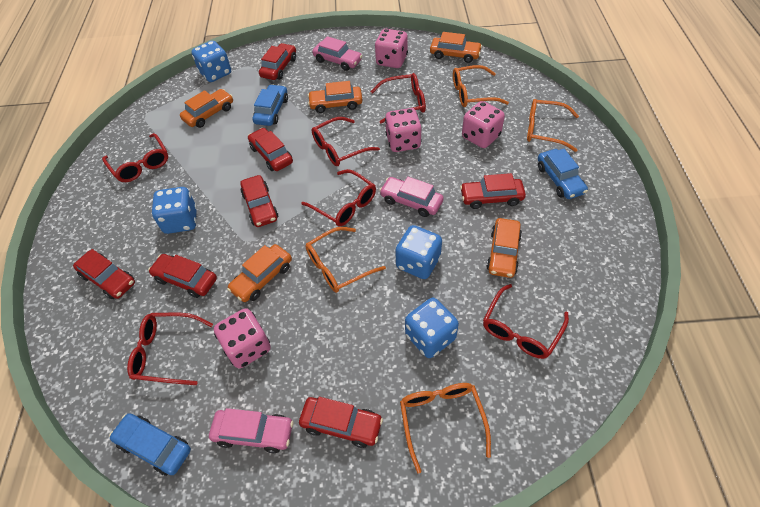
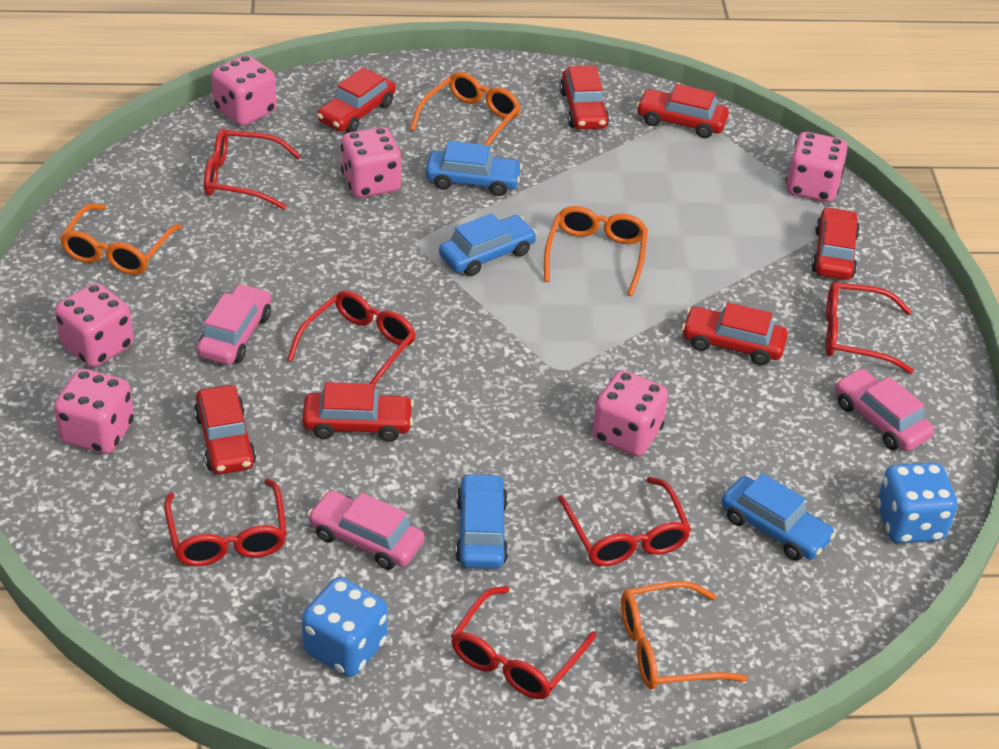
blue car: [109,413,191,476] [252,84,288,126] [538,149,588,199] = 3 -> [426,141,523,196] [439,213,537,276] [455,473,508,569] [721,473,836,561] = 4
blue dice: [152,187,197,234] [191,41,231,82] [395,225,442,279] [405,298,459,358] = 4 -> [301,577,387,677] [877,462,957,543] = 2
orange car: [180,89,233,128] [227,244,292,302] [308,81,362,113] [430,32,482,63] [486,218,522,278] = 5 -> none = 0
pink dice: [214,308,271,369] [375,29,408,68] [385,108,422,152] [462,101,505,148] = 4 -> [54,369,134,454] [55,283,134,367] [212,55,277,126] [341,127,402,198] [592,370,668,456] [786,132,848,202] = 6

